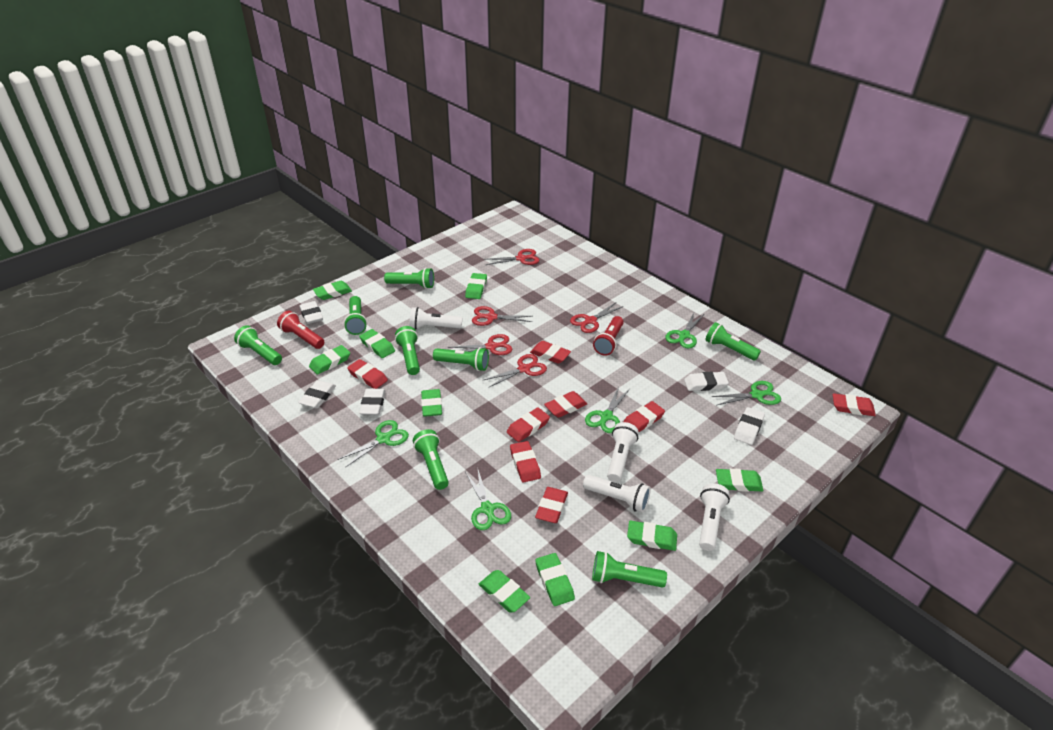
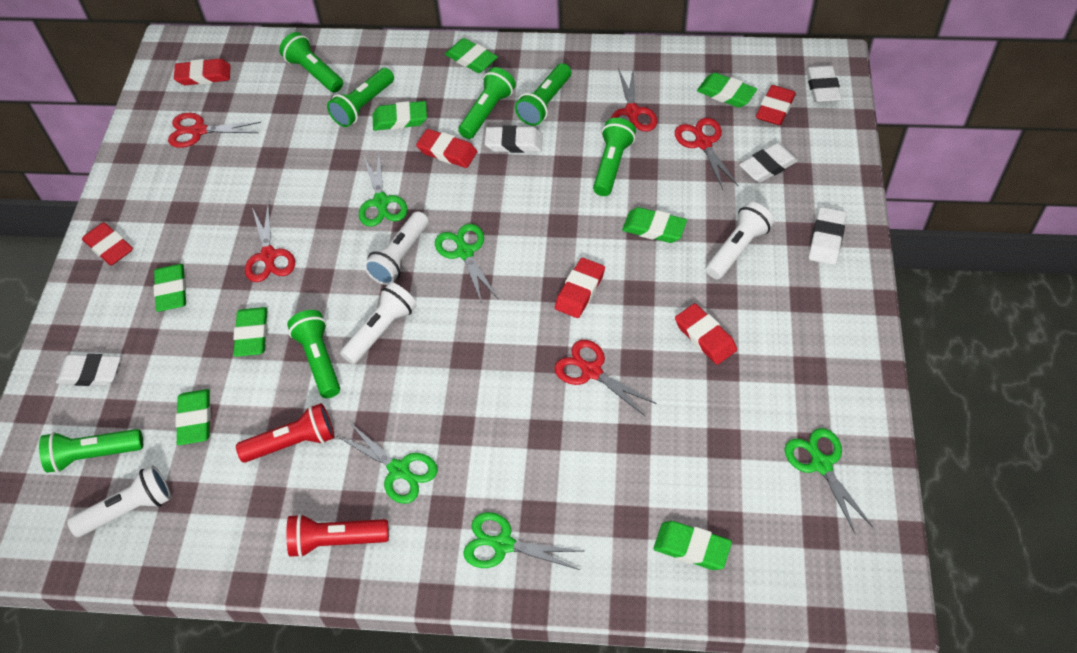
green eraser: [309,345,350,375] [313,281,352,300] [359,329,395,358] [421,389,442,417] [465,273,487,299] [478,570,530,613] [535,553,575,606] [627,520,677,551] [716,468,763,492] = 9 -> [154,264,186,312] [175,389,211,445] [233,307,268,357] [373,101,427,131] [445,38,498,73] [622,207,687,243] [653,521,732,570] [697,73,757,108] = 8
green flashlight: [234,325,282,365] [344,296,367,335] [384,268,434,289] [395,326,420,375] [413,429,449,490] [433,347,489,371] [592,551,667,588] [705,322,761,361] = 8 -> [39,429,143,473] [279,32,343,93] [287,310,340,398] [327,68,394,127] [458,67,516,139] [515,63,571,126] [593,118,636,196] = 7
red eraser: [347,359,388,389] [507,407,550,442] [510,441,541,483] [530,341,571,364] [535,487,568,523] [544,391,587,418] [623,401,665,432] [833,393,876,416] = 8 -> [82,222,133,266] [174,59,230,85] [416,129,477,168] [555,258,605,318] [675,303,737,365] [756,85,796,125] = 6

